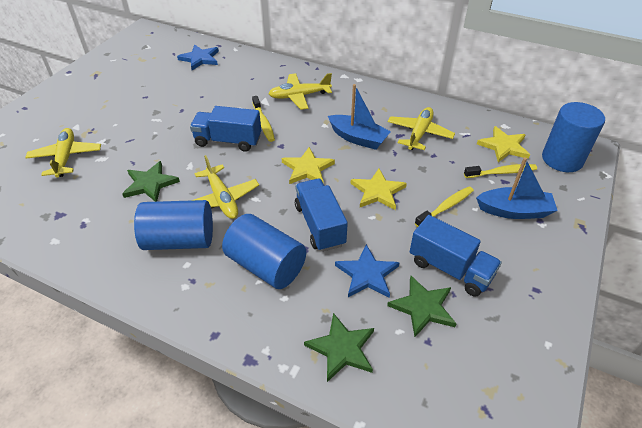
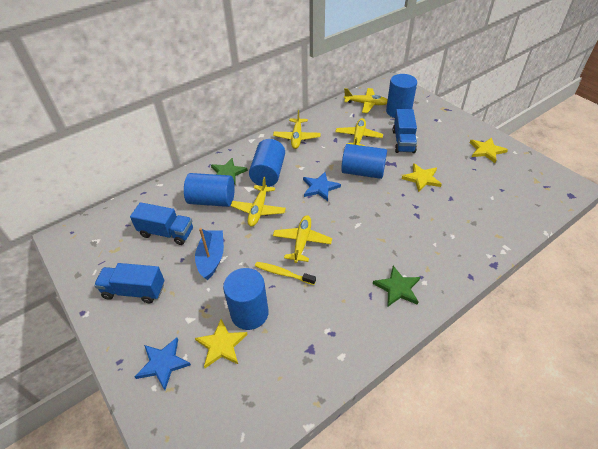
blue boat: [328,84,391,150] [476,157,558,219] = 2 -> [195,228,224,280] = 1
blue cylinder: [134,200,213,250] [222,214,306,289] [542,102,605,172] = 3 -> [184,173,235,207] [223,268,269,330] [249,139,285,187] [341,144,387,179] [386,74,417,118] = 5
green star: [122,161,180,202] [304,313,374,382] [387,276,457,337] = 3 -> [211,158,248,185] [373,266,420,307] = 2
yellow plane: [25,128,101,178] [194,155,259,219] [268,73,332,110] [387,107,455,150] = 4 -> [230,177,286,226] [273,110,321,149] [273,215,332,263] [335,118,383,146] [344,88,388,113] = 5
yellow toothbrush: [252,96,275,142] [415,186,474,227] [464,164,537,178] = 3 -> [255,262,316,285] = 1

